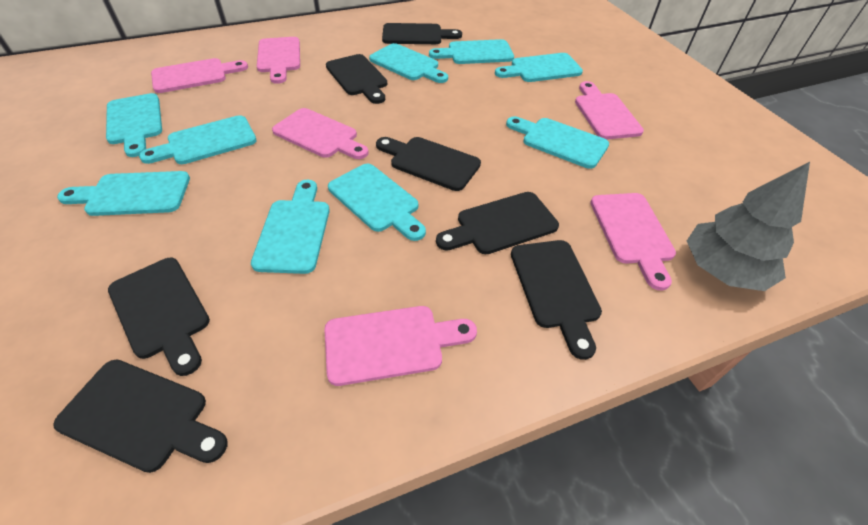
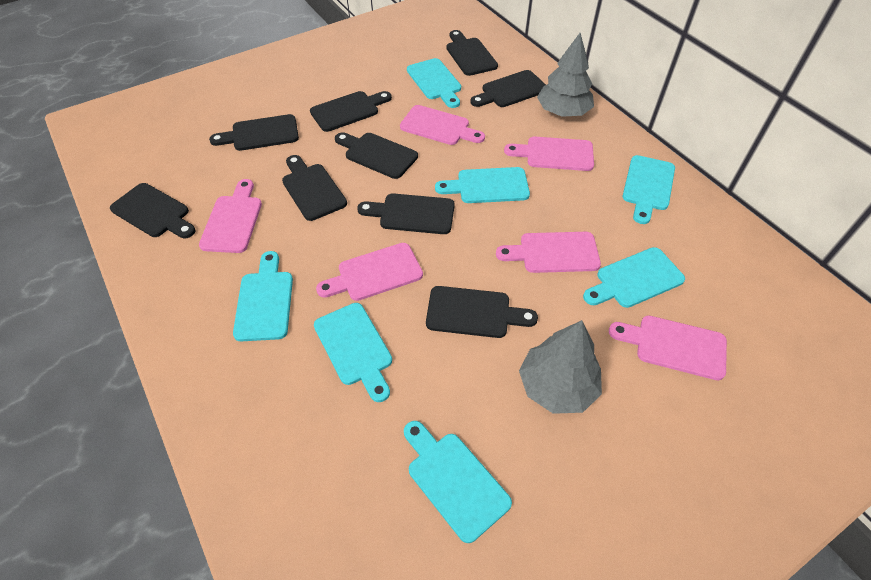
black cutting board: [53,360,228,473] [108,258,210,376] [326,54,387,104] [376,137,481,191] [382,23,462,44] [436,192,559,254] [511,240,602,360] = 7 -> [110,183,196,238] [209,114,299,151] [282,155,347,221] [310,91,392,132] [335,132,418,179] [357,193,455,234] [426,286,538,338] [446,30,498,76] [470,70,546,107] = 9
grey tree: [687,162,810,291] = 1 -> [519,320,602,414] [537,33,594,117] = 2
turquoise cutting board: [57,171,190,216] [106,93,162,157] [139,115,257,164] [251,180,330,274] [328,164,426,241] [369,43,448,83] [429,39,514,64] [495,53,583,82] [506,116,609,169] = 9 -> [233,251,293,341] [314,303,392,402] [404,421,512,543] [407,58,461,108] [435,167,530,203] [583,247,685,308] [623,155,675,224] = 7

